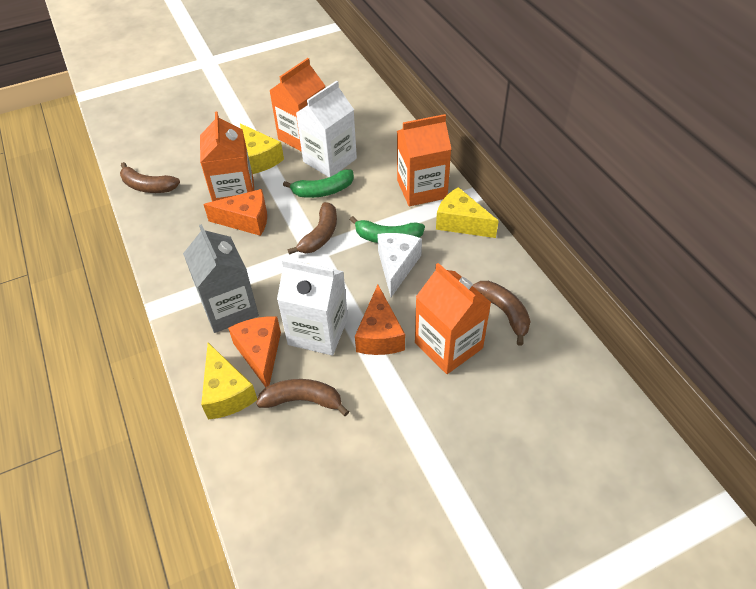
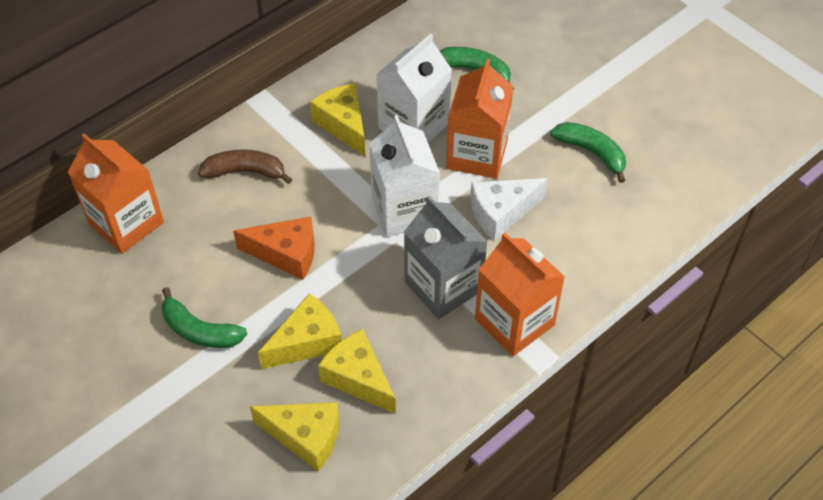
brown banana: [120,162,180,193] [256,379,349,416] [288,202,337,255] [472,281,531,346] = 4 -> [198,149,292,184] = 1
green banana: [283,170,354,198] [350,216,425,243] = 2 -> [161,287,247,348] [440,47,514,90] [550,122,626,183] = 3
orange carton: [200,112,254,201] [269,58,325,152] [397,114,451,206] [415,263,491,374] = 4 -> [68,134,164,254] [446,59,514,179] [475,232,565,356] = 3
orange cheese: [203,189,267,236] [228,316,281,387] [355,285,405,355] = 3 -> [233,217,315,280] = 1
yellow cheese: [201,343,257,419] [240,123,284,174] [436,187,499,238] = 3 -> [250,402,339,471] [258,293,342,369] [310,83,366,157] [318,329,396,414] = 4

